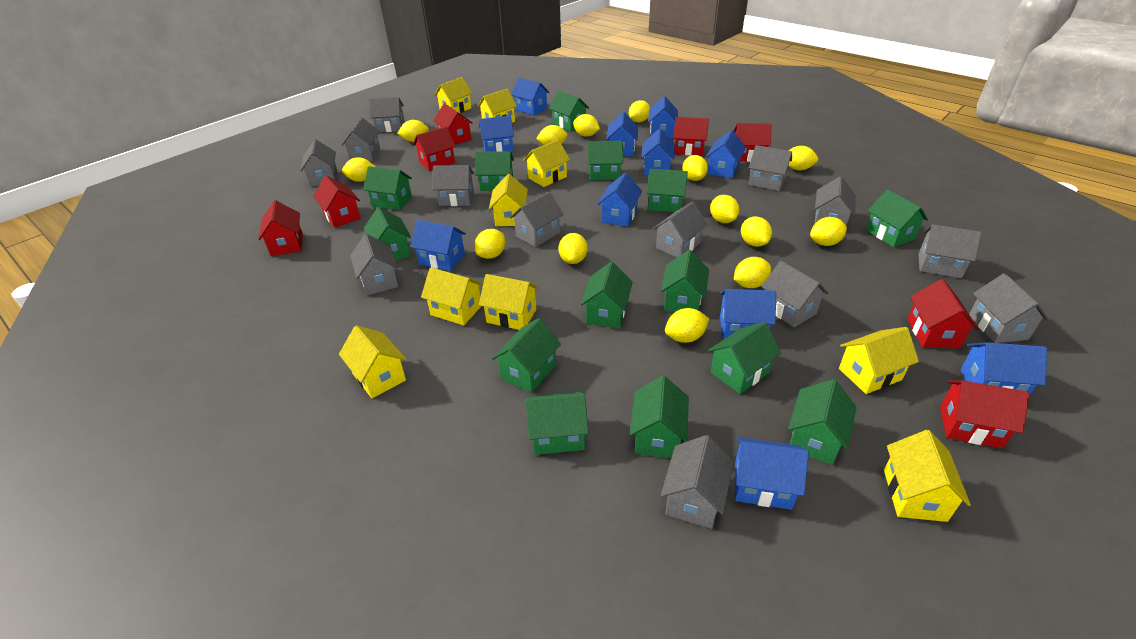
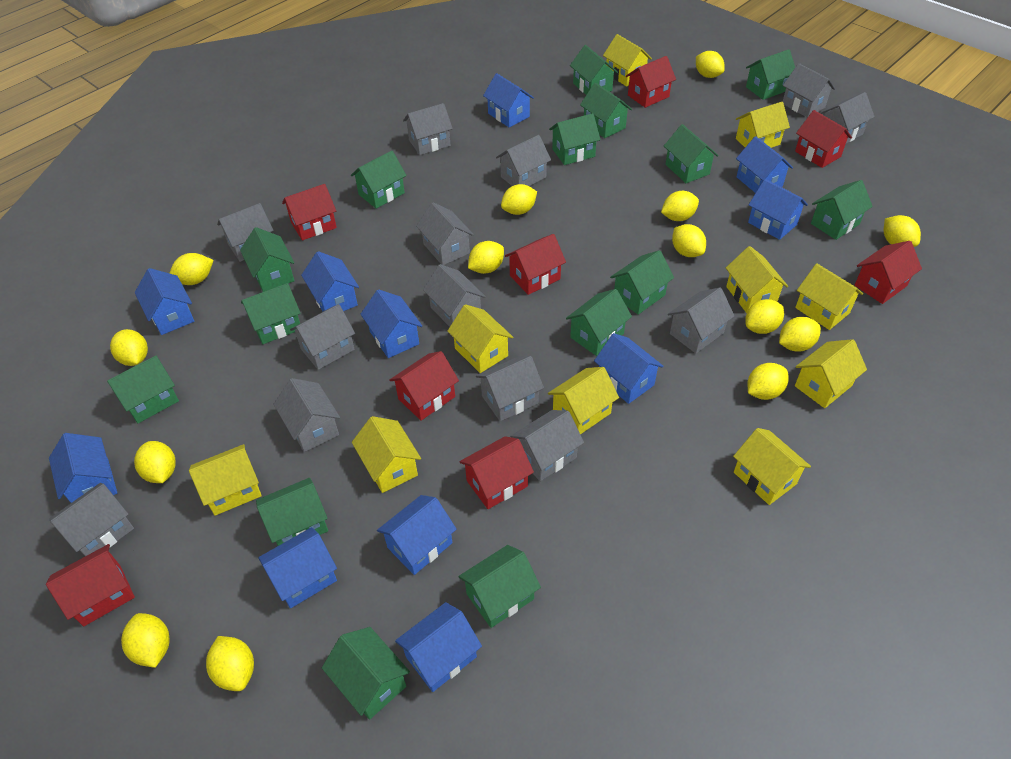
green house: [363,166,412,210] [364,207,411,260] [475,151,514,191] [492,318,561,393] [526,392,589,455] [549,91,589,131] [581,262,633,328] [588,141,623,180] [630,376,689,458] [647,169,688,212] [661,250,709,312] [708,322,781,394] [788,379,857,465] [866,190,928,247] = 14 -> [107,356,179,423] [240,227,295,292] [241,283,301,344] [256,478,328,546] [322,627,410,720] [351,151,407,209] [458,545,541,628] [549,113,601,165] [566,289,632,356] [570,45,618,95] [580,83,632,138] [610,250,674,315] [664,124,719,183] [746,49,795,100] [811,180,873,240] = 15
yellow house: [339,325,406,398] [421,267,483,326] [434,77,472,113] [477,89,517,123] [479,274,539,330] [489,174,528,226] [523,140,570,187] [839,327,919,394] [884,430,971,522] = 9 -> [189,444,262,516] [352,416,421,493] [447,304,513,373] [548,367,619,434] [603,34,652,86] [726,246,788,313] [733,428,811,505] [736,102,790,148] [795,263,863,330] [795,339,867,408] = 10

